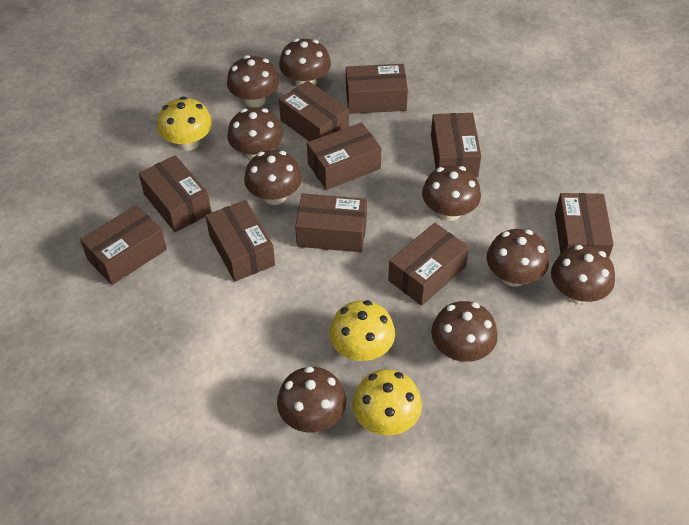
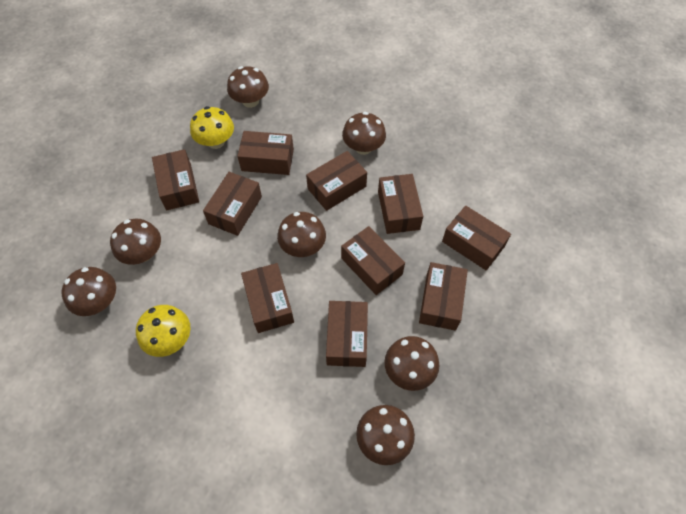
brown mushroom: [227,55,280,108] [227,108,283,160] [244,150,302,205] [277,367,346,432] [279,39,331,87] [422,165,481,221] [431,301,498,362] [487,229,549,287] [551,245,615,304] = 9 -> [61,267,116,316] [110,219,161,265] [227,66,269,108] [277,212,326,257] [342,112,386,155] [356,405,415,465] [384,336,439,391] = 7
yellow mushroom: [157,96,212,151] [329,300,395,361] [352,369,422,436] = 3 -> [136,305,190,357] [190,106,234,149] = 2

